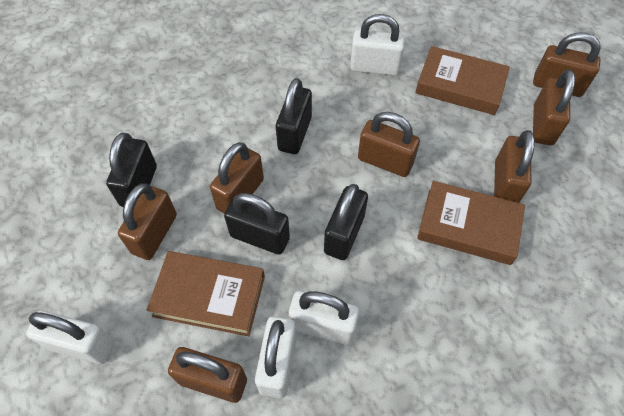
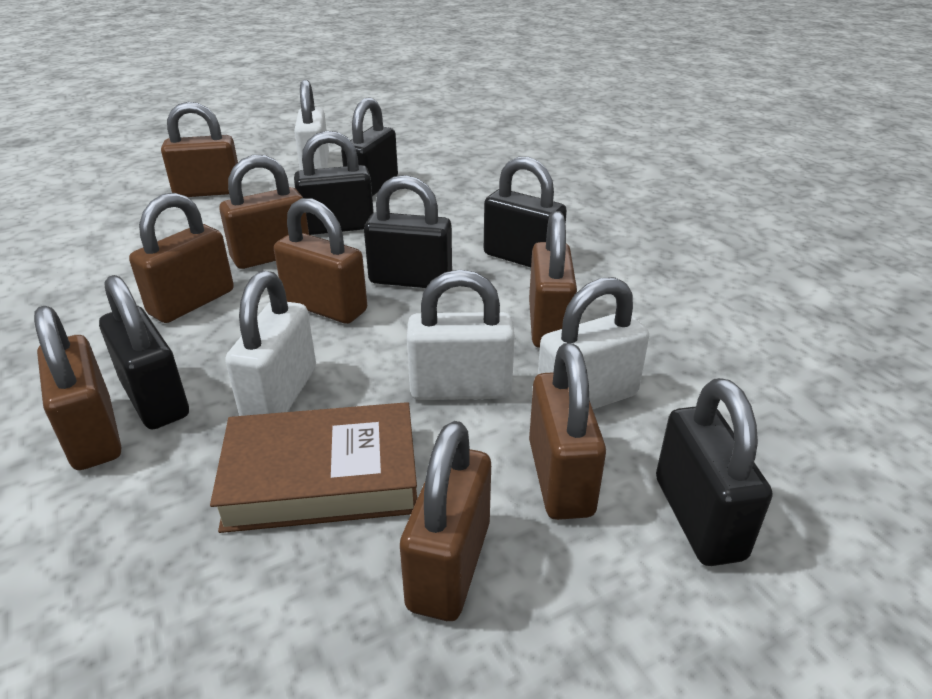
black padlock: [106,133,157,207] [224,193,290,255] [276,78,312,154] [324,184,368,260] = 4 -> [99,275,189,429] [294,131,374,235] [341,97,398,196] [364,175,452,288] [484,157,567,267] [656,378,772,566] = 6
brown book: [147,251,265,336] [415,46,510,115] [417,181,525,265] = 3 -> [210,402,417,533] = 1
brown padlock: [118,183,177,260] [168,347,247,403] [210,142,264,214] [358,112,420,177] [494,130,535,203] [533,32,601,97] [533,69,575,145] = 7 -> [34,306,121,470] [129,193,234,323] [161,102,242,197] [219,155,309,269] [274,198,367,324] [400,421,491,621] [529,211,577,348] [529,343,606,520] = 8

